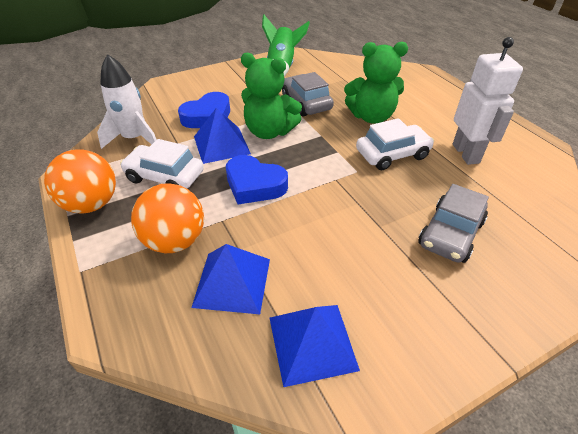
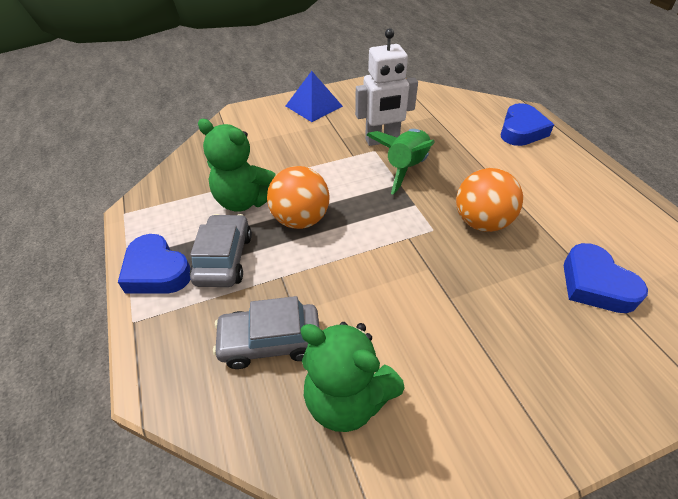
blue heart: [178,92,230,128] [226,155,288,204] = 2 -> [118,234,190,294] [501,103,554,146] [564,243,648,313] = 3
blue pyramid: [191,244,270,314] [194,107,251,164] [270,305,360,387] = 3 -> [286,71,343,122] = 1
white car: [120,139,204,189] [356,118,434,170] = 2 -> none = 0
white rocket: [97,54,157,149] = 1 -> none = 0

